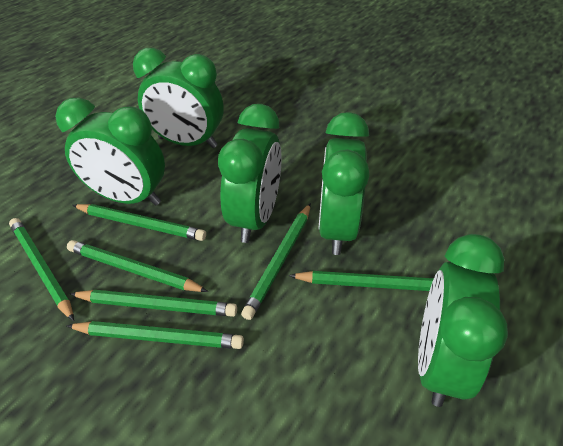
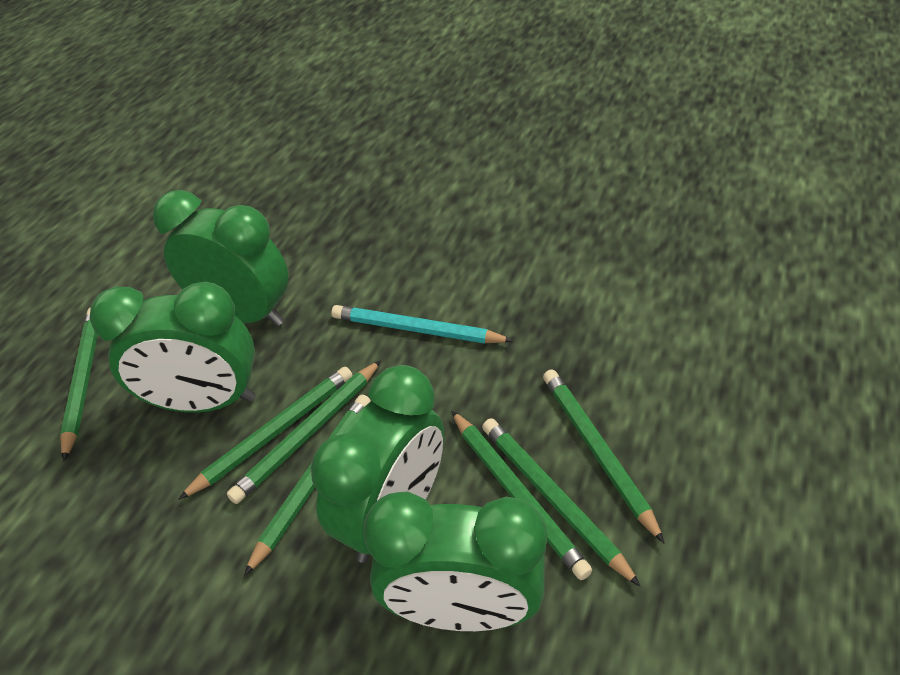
green clock: [55,98,165,206] [133,48,223,148] [218,104,282,243] [319,112,370,255] [418,234,508,407] = 5 -> [90,282,256,413] [152,190,289,326] [311,365,444,563] [363,492,547,631] = 4
turquoise pencil: none = 0 -> [331,305,513,344] = 1

